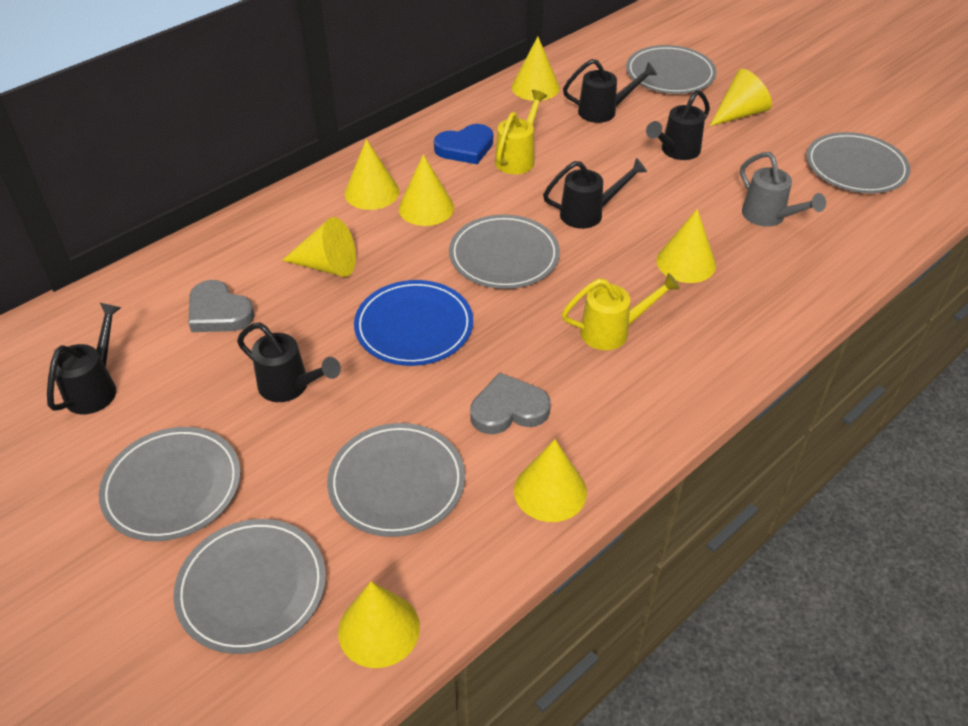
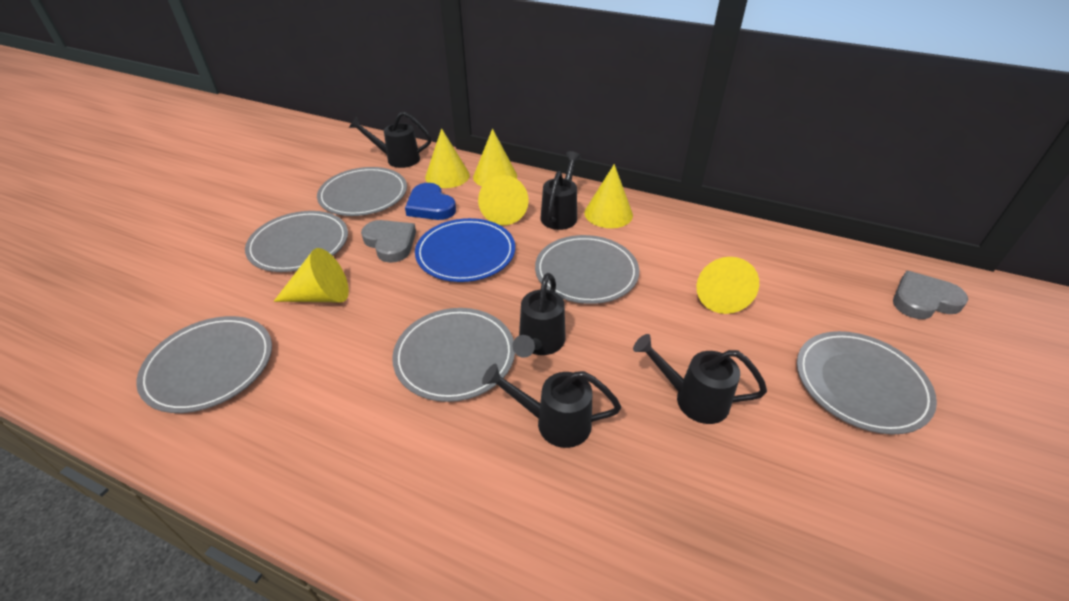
grey watering can: [740,152,826,227] = 1 -> none = 0
yellow cone: [282,217,356,277] [338,582,420,668] [345,139,399,210] [399,154,454,226] [511,36,560,101] [514,439,587,522] [656,209,716,283] [710,69,772,126] = 8 -> [274,248,349,302] [425,128,470,188] [473,129,517,186] [478,175,529,225] [585,164,633,228] [696,257,759,314] = 6
yellow watering can: [495,90,547,174] [562,273,680,350] = 2 -> none = 0

